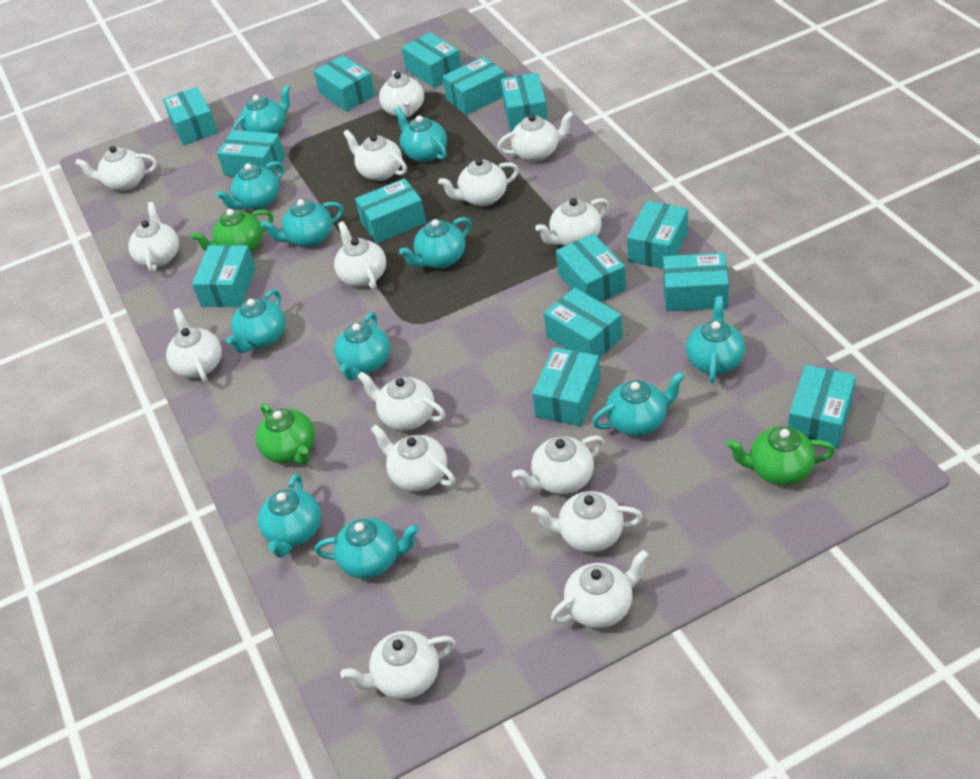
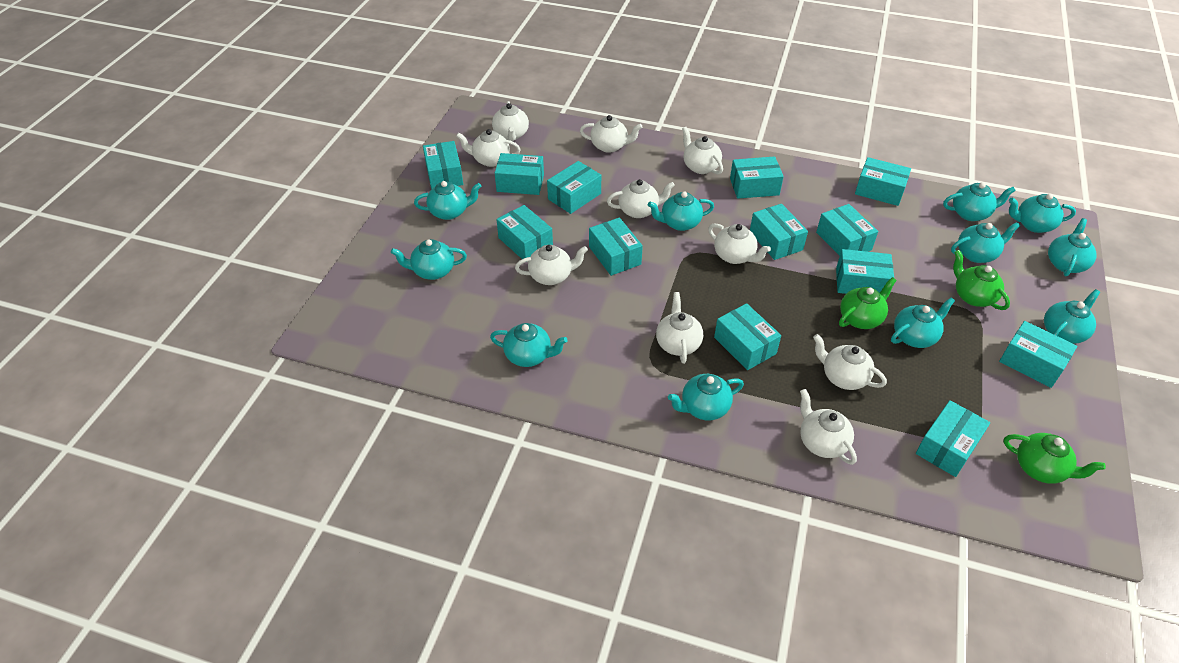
turquoise box: [163,87,218,145] [192,245,256,307] [217,130,285,177] [314,55,376,112] [355,178,426,244] [402,32,462,88] [442,57,505,115] [501,73,548,131] [532,347,601,426] [544,288,623,358] [556,233,626,302] [627,201,688,269] [663,253,729,311] [788,365,856,449] = 14 -> [423,141,463,190] [495,153,544,195] [496,205,553,259] [547,161,601,214] [589,218,643,276] [714,303,781,370] [730,156,784,199] [750,204,808,260] [816,204,878,256] [836,249,894,294] [855,157,911,206] [916,400,990,477] [999,321,1077,388] = 13
white teapot: [75,146,157,191] [128,202,179,272] [166,308,222,382] [334,221,386,289] [341,631,455,699] [343,130,407,181] [357,371,445,431] [371,424,455,492] [379,71,424,117] [438,158,519,206] [497,111,574,162] [512,435,604,494] [531,491,643,552] [535,198,609,246] [551,550,649,628] = 15 -> [456,129,521,167] [492,101,529,141] [515,245,588,285] [580,115,642,153] [607,179,675,218] [656,292,703,364] [682,127,723,175] [708,223,771,264] [800,389,857,465] [813,334,887,390] = 10

